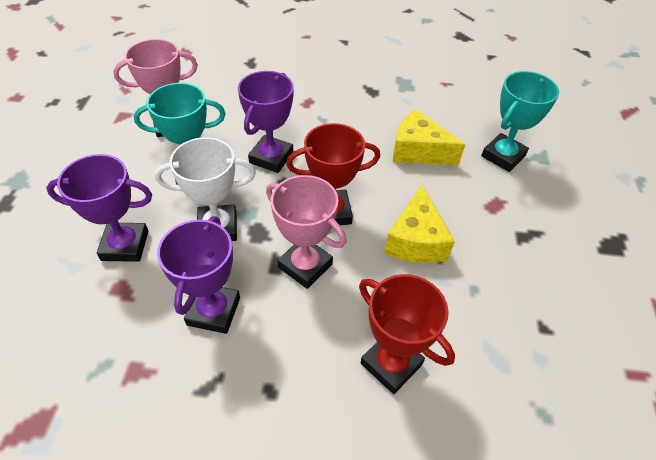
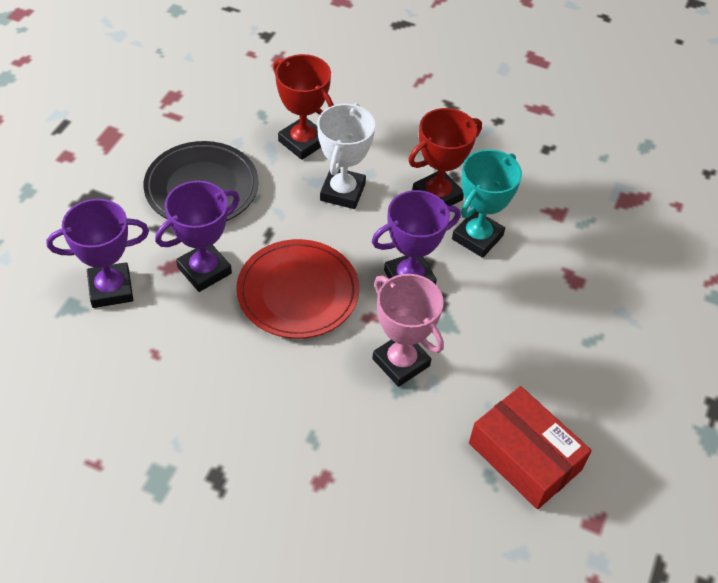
black plate: none = 0 -> [144,141,259,221] = 1
pink trophy: [113,39,198,137] [266,175,347,289] = 2 -> [372,274,444,387] = 1
red box: none = 0 -> [469,386,592,509] = 1
red plate: none = 0 -> [236,239,359,339] = 1
turquoise trophy: [134,83,226,185] [481,71,559,172] = 2 -> [452,149,522,258] = 1
yellow cheese: [384,185,455,263] [393,109,465,165] = 2 -> none = 0

